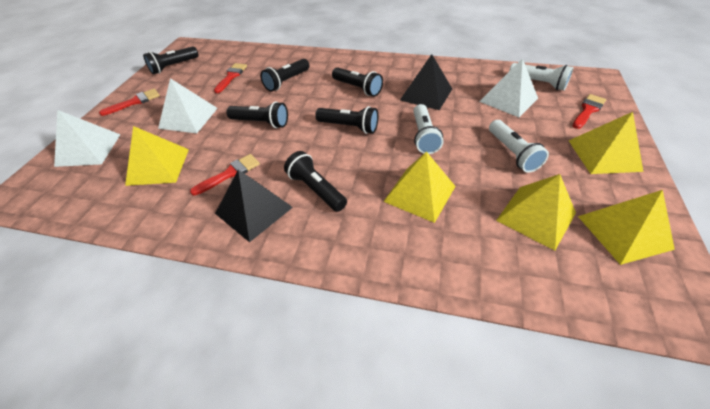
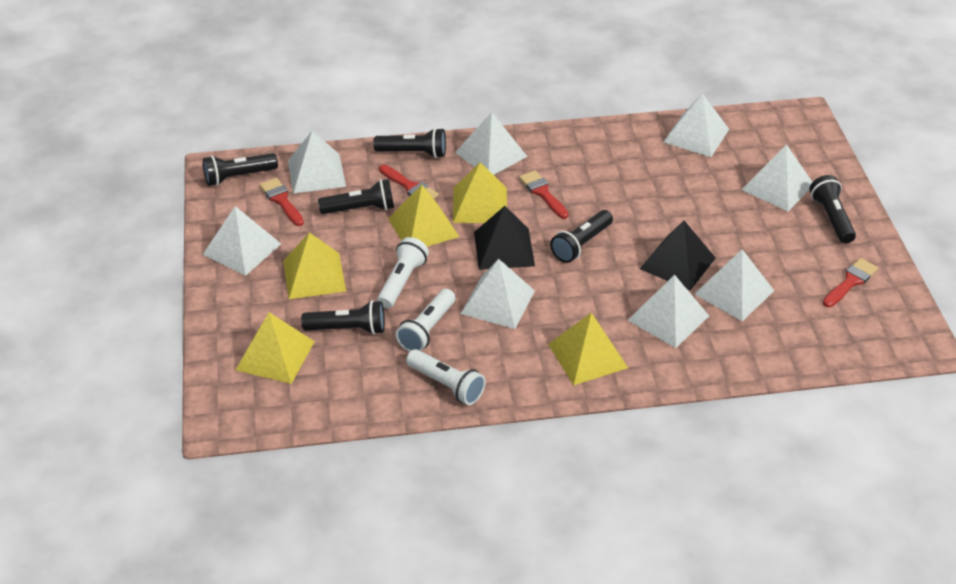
white pyramid: [54,110,121,167] [158,78,218,133] [479,58,538,117] = 3 -> [203,206,281,276] [288,131,346,194] [455,112,528,175] [461,259,535,329] [628,275,709,348] [664,93,729,157] [694,249,774,321] [742,144,812,211] = 8

